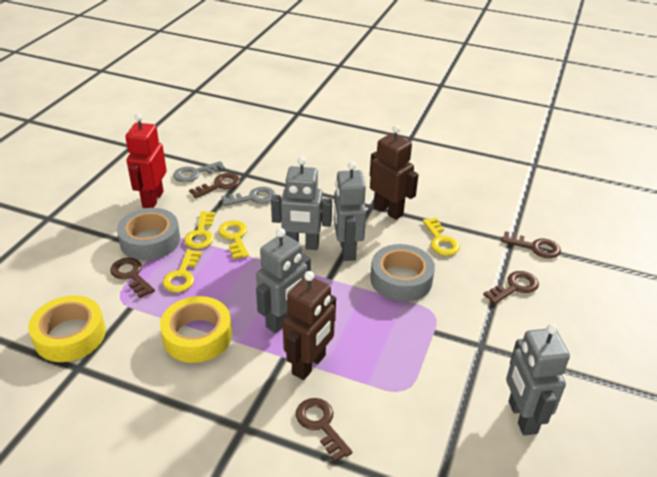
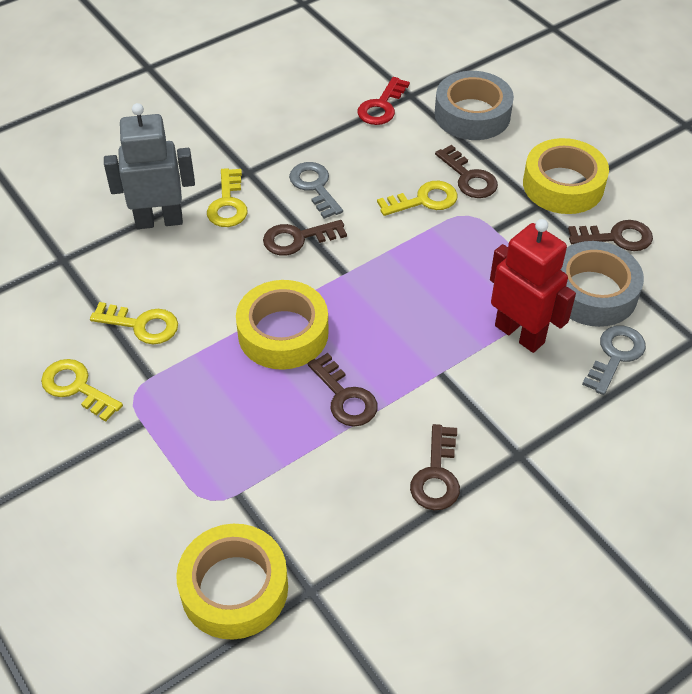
brown robot: [283,271,336,380] [370,125,419,220] = 2 -> none = 0
grey robot: [256,228,311,333] [271,157,332,250] [334,162,366,261] [506,324,570,436] = 4 -> [104,103,195,229] = 1
red key: none = 0 -> [357,77,410,125] = 1
yellow tape: [28,295,106,362] [160,296,232,363] = 2 -> [176,524,288,640] [236,280,329,370] [523,138,609,214] = 3

